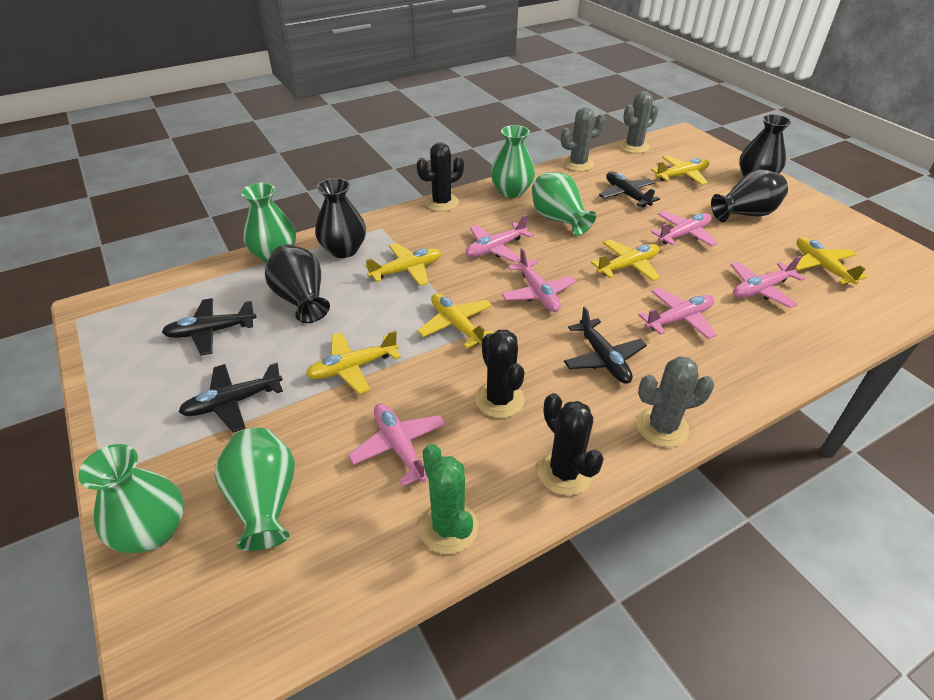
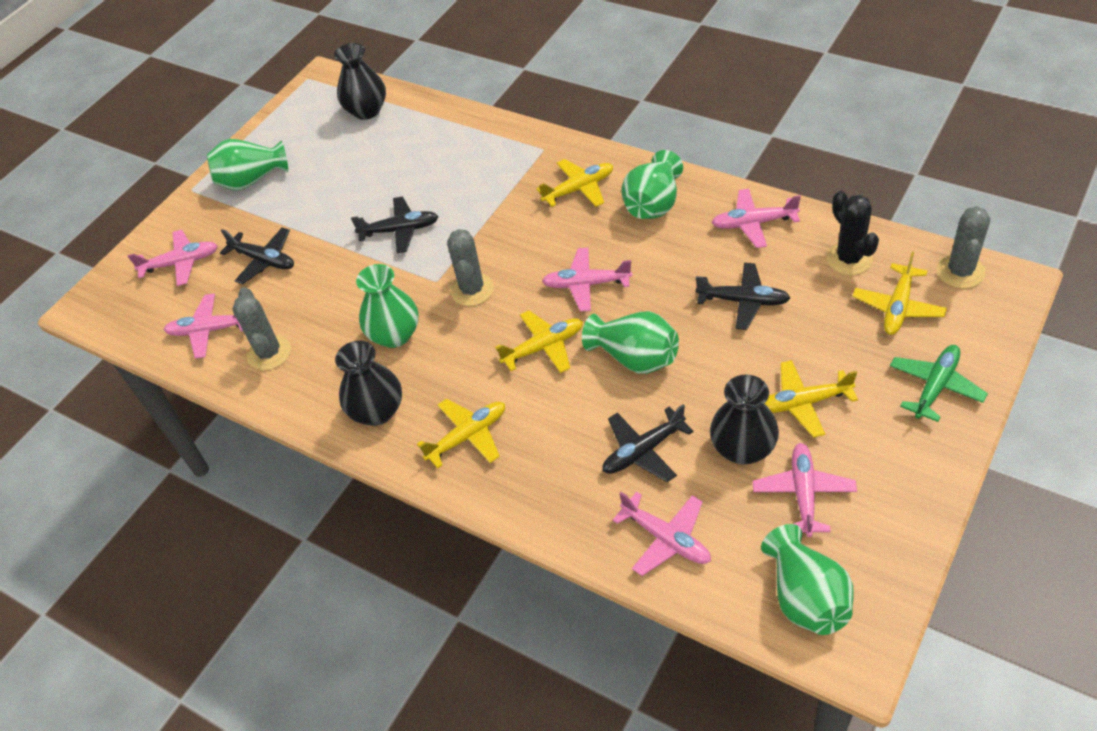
black cactus: [417,142,464,212] [475,330,524,418] [537,393,604,495] = 3 -> [826,191,879,275] = 1
black vase: [265,244,330,323] [315,178,366,258] [711,169,788,222] [739,114,792,177] = 4 -> [334,43,386,120] [335,341,402,426] [710,375,779,464] = 3
green cactus: [419,444,478,554] = 1 -> none = 0
green plane: none = 0 -> [890,345,988,422] = 1
yellow plane: [306,330,401,394] [365,243,442,286] [417,293,494,348] [590,240,660,281] [651,155,709,185] [795,237,867,285] = 6 -> [417,399,505,469] [495,310,583,373] [536,159,613,207] [765,360,858,438] [852,252,947,335] = 5

